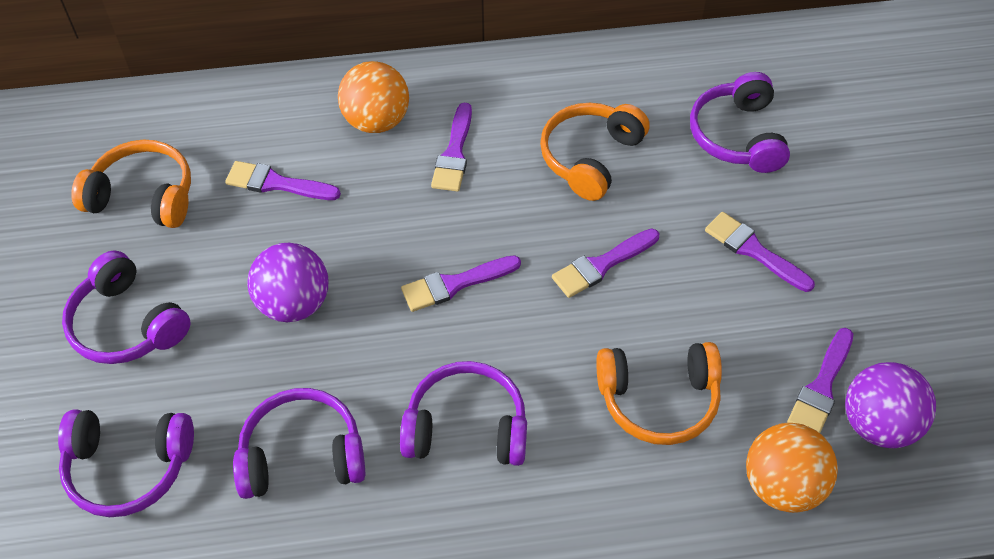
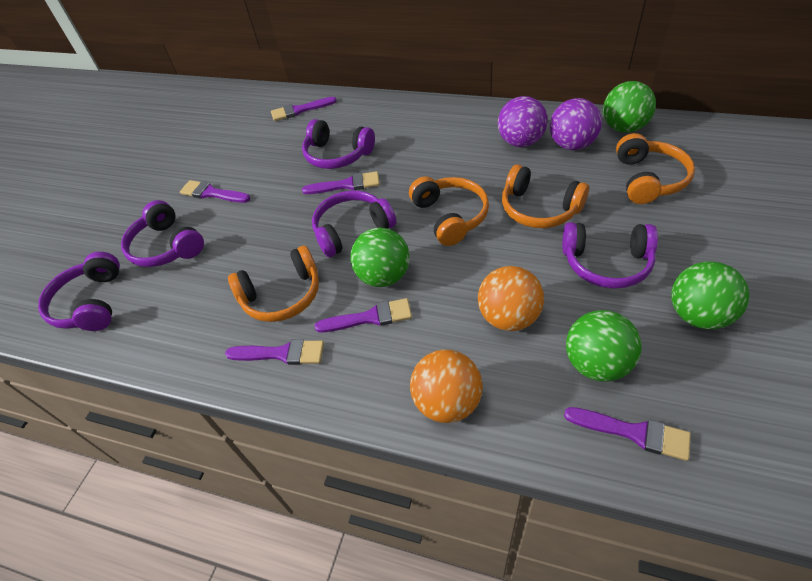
green ball: none = 0 -> [350,228,410,287] [566,310,642,382] [603,81,656,133] [671,261,749,329] = 4
orange headphones: [71,140,191,228] [540,103,650,201] [596,342,722,445] = 3 -> [228,246,319,322] [409,176,489,246] [502,164,589,228] [616,133,695,204] = 4

